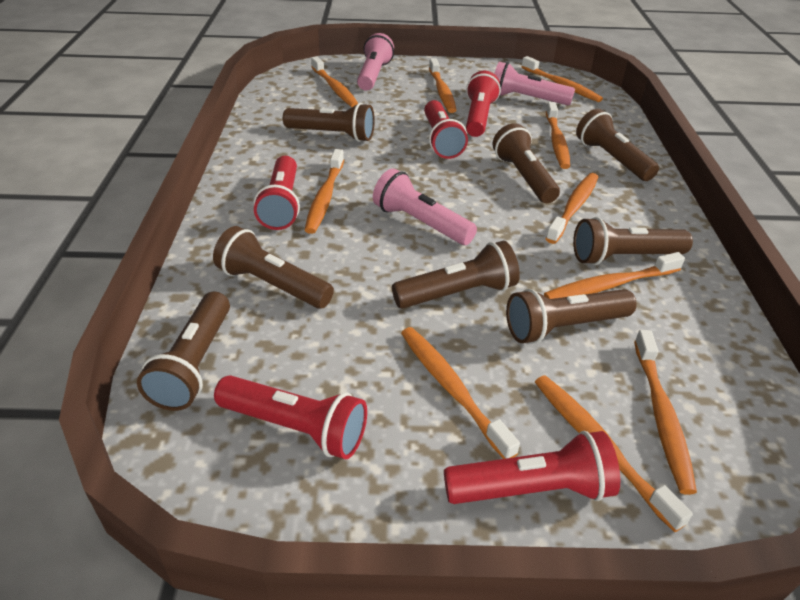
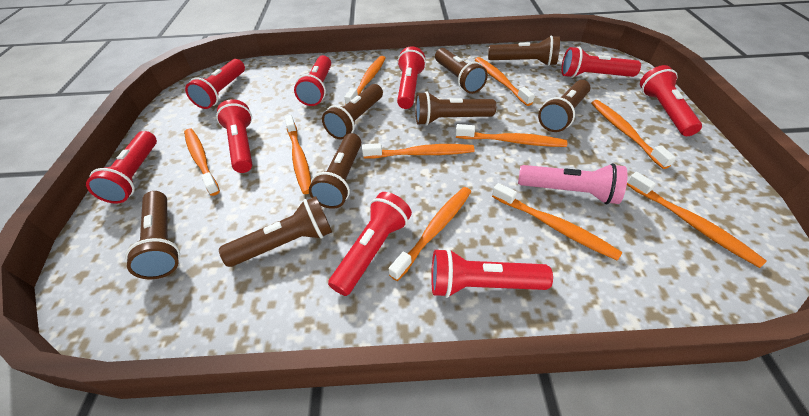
pink flashlight: [357,33,394,91] [373,168,477,245] [494,62,575,105] = 3 -> [518,163,627,204] = 1
red flashlight: [214,376,367,459] [254,156,300,230] [424,100,468,159] [444,431,620,504] [466,71,501,137] = 5 -> [86,131,157,204] [185,59,245,109] [216,99,252,173] [294,55,331,106] [328,192,412,296] [397,46,426,109] [431,248,553,298] [561,47,641,78] [640,65,702,136] = 9

